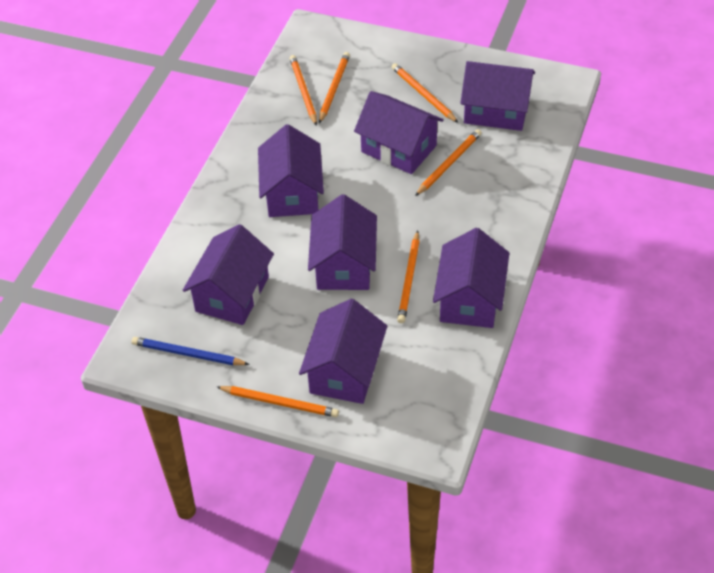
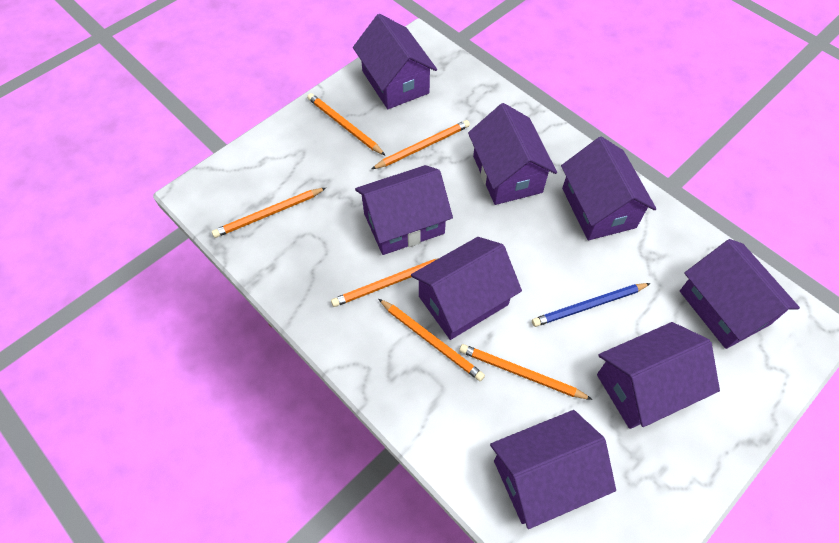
purple house: [183,224,274,325] [258,124,324,217] [299,299,387,404] [308,194,377,290] [354,91,444,174] [433,228,509,328] [460,61,535,131] = 7 -> [353,14,437,109] [355,165,453,255] [411,237,522,340] [468,103,557,205] [490,410,616,529] [561,137,656,240] [597,322,720,429] [680,239,800,349] = 8

